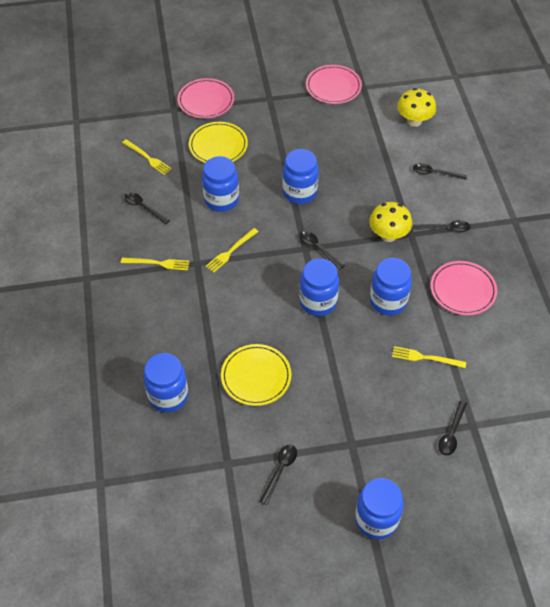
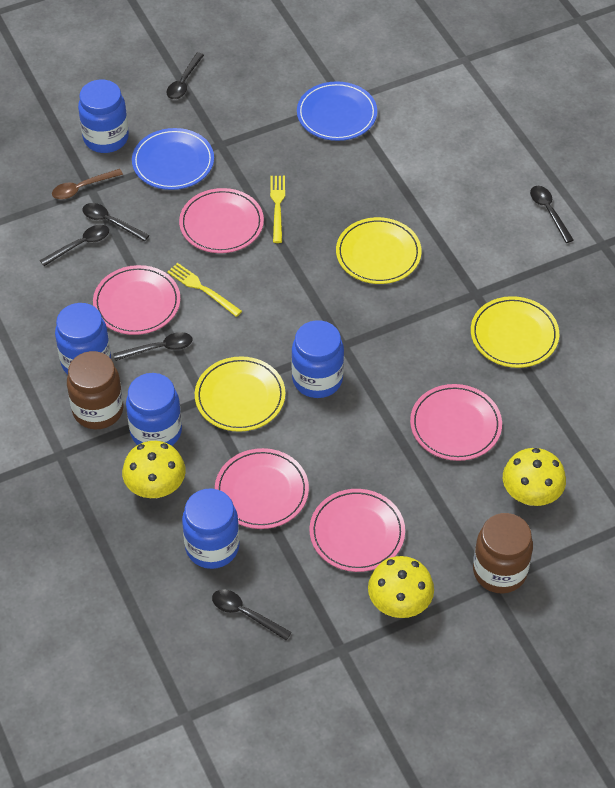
blue jar: [143,353,188,412] [202,156,239,212] [282,149,319,204] [299,258,339,316] [355,478,404,539] [370,258,412,315] = 6 -> [55,303,111,374] [78,80,129,153] [126,373,182,446] [182,489,240,569] [291,320,344,398] = 5
blue plate: none = 0 -> [132,128,214,190] [297,81,377,141] = 2
brown jar: none = 0 -> [67,351,124,429] [473,513,533,593] = 2
brown spoon: none = 0 -> [52,169,123,199] = 1
pink plate: [178,78,234,119] [306,65,362,104] [430,261,497,315] = 3 -> [93,265,181,335] [179,188,264,253] [215,448,309,529] [310,489,405,572] [410,384,502,461] = 5
yellow fork: [121,258,190,270] [122,139,172,175] [205,228,259,273] [392,346,466,368] = 4 -> [167,263,242,317] [270,176,285,243] = 2
yellow mushroom: [369,202,412,242] [397,88,436,127] = 2 -> [122,441,186,498] [368,556,434,618] [503,448,566,506] = 3
yellow plate: [189,122,248,163] [221,344,291,406] = 2 -> [195,356,285,432] [336,217,422,284] [471,296,559,368] = 3

